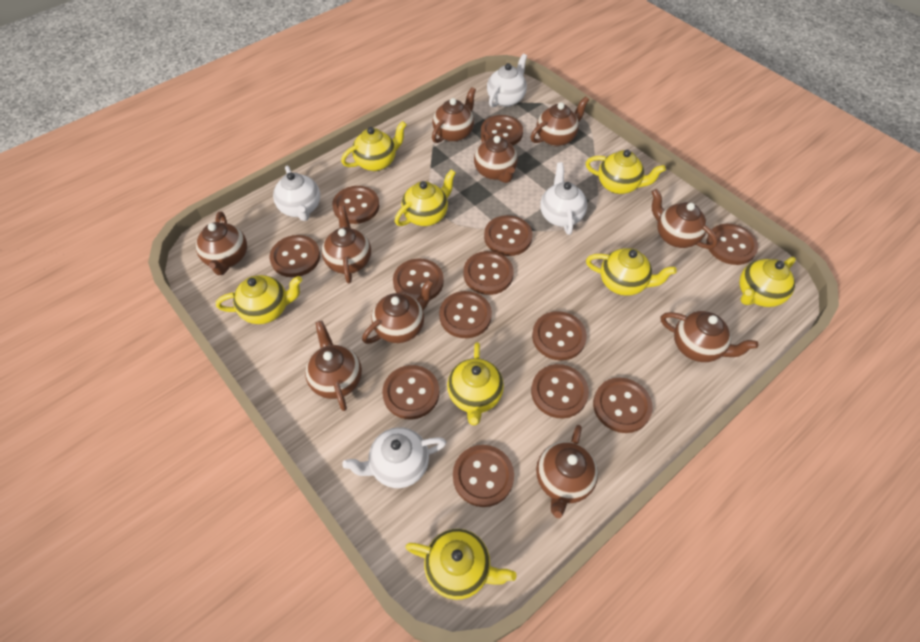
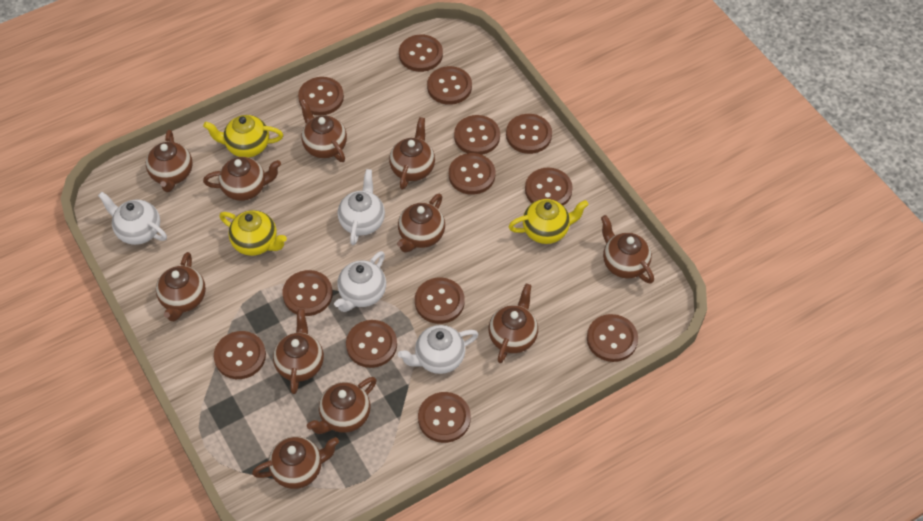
brown teapot: [196,211,247,275] [305,321,362,411] [322,206,371,284] [362,279,434,344] [432,87,476,143] [474,131,518,183] [531,96,589,147] [536,425,598,518] [652,189,718,249] [661,311,758,362] = 10 -> [146,130,193,192] [156,252,206,321] [203,157,281,201] [252,436,339,489] [273,309,324,394] [300,99,347,162] [307,377,377,434] [389,117,435,190] [397,194,445,252] [489,284,538,363] [601,215,654,284] = 11
yellow teapot: [216,275,302,324] [341,121,407,171] [395,169,456,226] [405,529,517,600] [447,342,504,425] [586,150,666,194] [586,248,677,296] [739,257,796,307] = 8 -> [203,115,283,158] [219,210,287,256] [508,199,588,244] = 3

